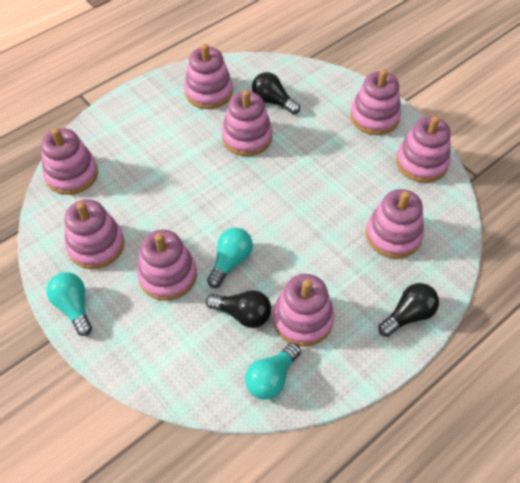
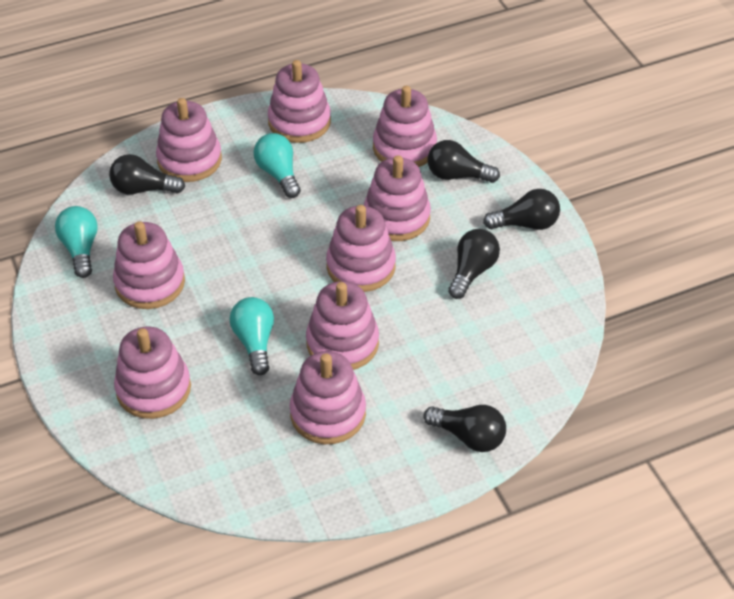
black light bulb: [206,290,271,328] [252,72,300,115] [378,283,439,337] = 3 -> [109,154,185,195] [423,405,506,452] [427,140,500,183] [448,229,500,299] [483,189,560,230] = 5

